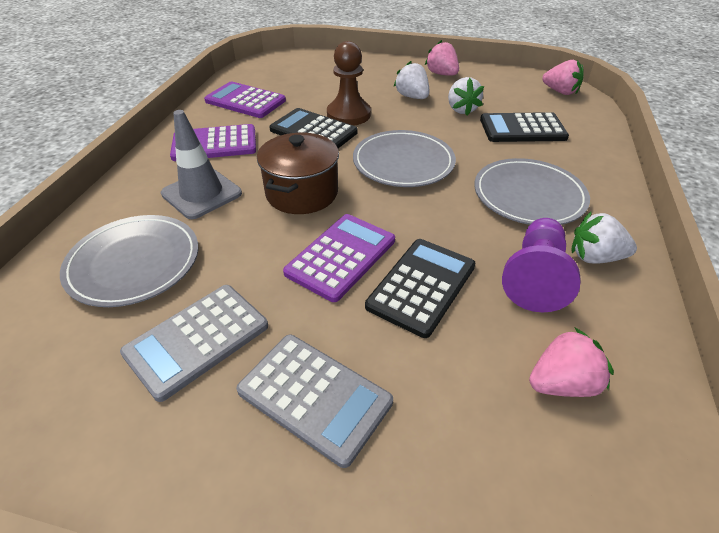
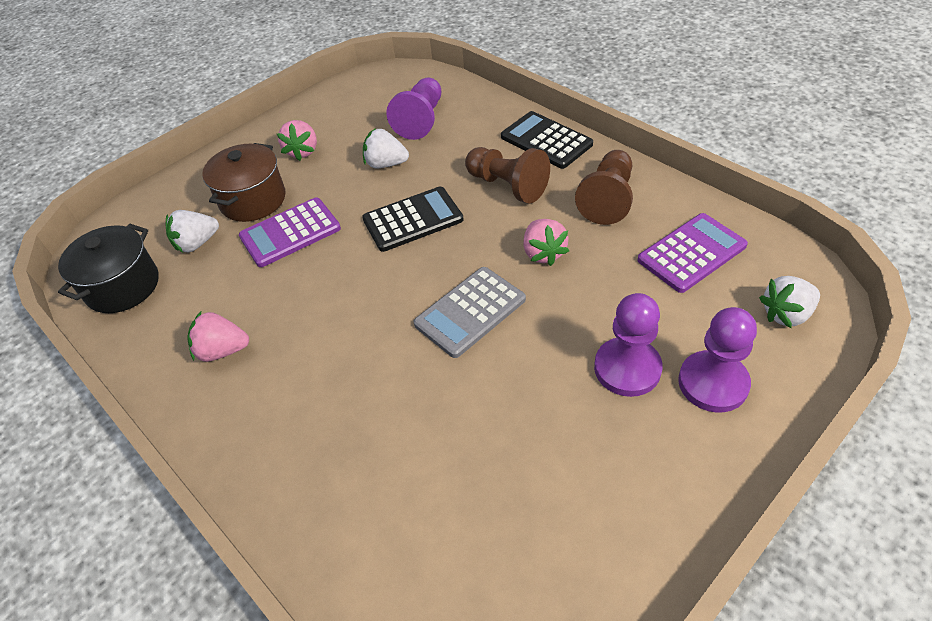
black calculator: [269,108,358,148] [365,239,476,338] [480,112,569,142] = 3 -> [362,187,464,252] [501,111,593,169] = 2
black pot: none = 0 -> [58,224,159,313] = 1
brown pawn: [327,41,371,126] = 1 -> [465,147,550,204] [575,150,633,225] = 2
grey calculator: [120,285,268,402] [236,335,393,468] = 2 -> [414,267,526,358] = 1
grey plate: [60,215,198,307] [353,130,456,187] [474,158,590,225] = 3 -> none = 0
grey traffic cone: [161,110,242,219] = 1 -> none = 0
purple calculator: [170,124,256,161] [204,82,286,118] [283,214,395,302] = 3 -> [239,197,341,267] [637,213,748,293] = 2
purple pawn: [502,218,580,313] = 1 -> [386,78,441,140] [594,293,663,397] [678,307,757,413] = 3

